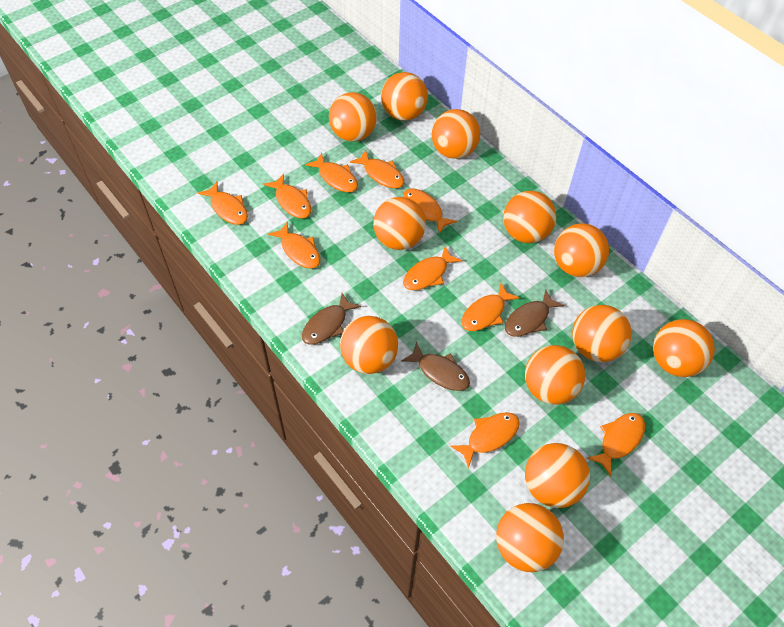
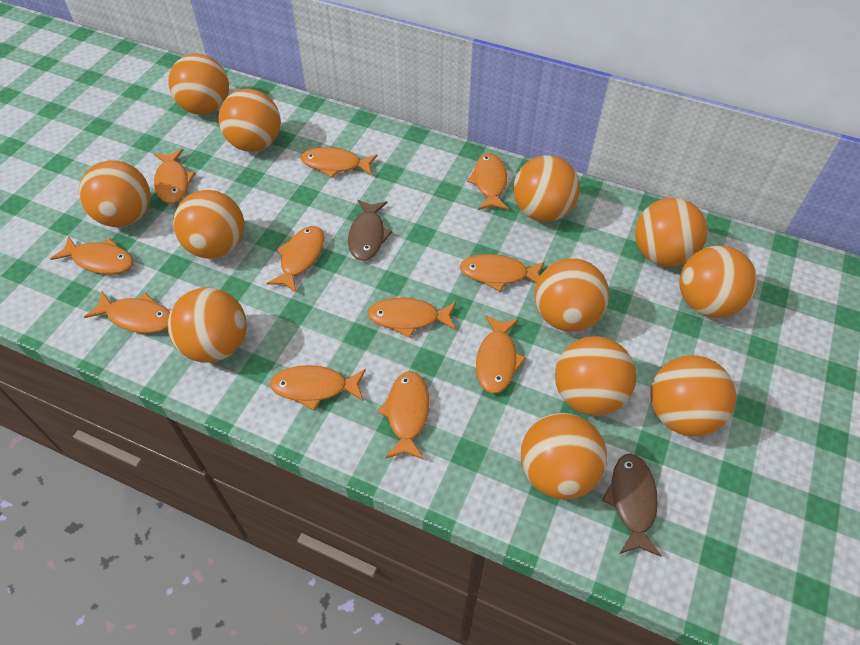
brown fish: [302,293,361,345] [401,342,470,391] [505,289,564,337] = 3 -> [348,200,393,261] [602,453,662,557] = 2
orange fish: [198,182,248,225] [264,174,311,219] [268,221,321,268] [305,153,358,192] [350,150,404,188] [403,189,457,234] [403,246,462,290] [450,412,520,468] [461,283,520,331] [587,413,645,476] = 10 -> [50,236,134,274] [84,292,170,333] [154,149,196,204] [266,226,324,293] [270,365,366,410] [301,147,377,178] [367,298,456,338] [378,371,429,460] [460,254,545,292] [467,153,509,210] [476,315,526,394] = 11

